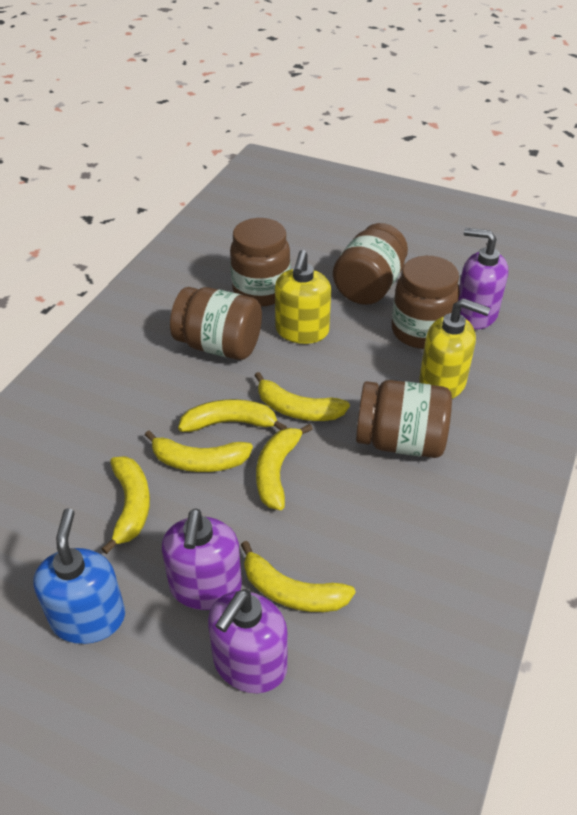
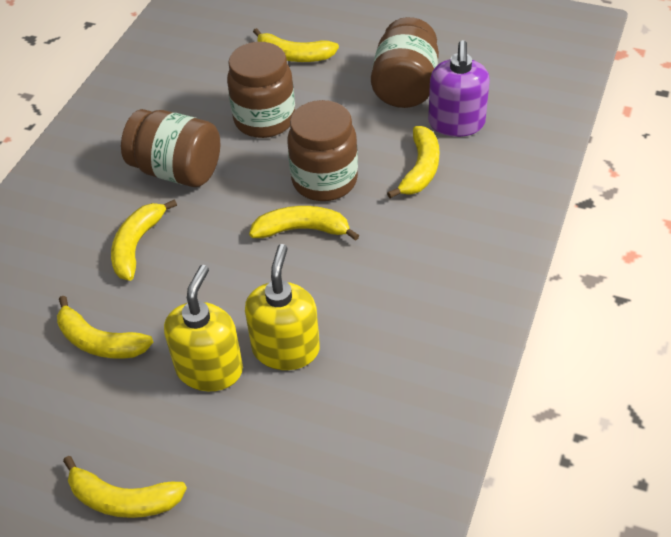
blue soap dispenser: [33,508,125,644] = 1 -> none = 0
brown jar: [170,287,262,360] [230,218,290,307] [333,223,408,305] [356,380,452,458] [392,256,460,349] = 5 -> [121,109,220,187] [227,42,295,138] [288,100,358,201] [371,17,439,108] = 4
purple soap dispenser: [162,508,242,610] [208,589,288,693] [458,228,508,329] = 3 -> [428,40,490,137] = 1

